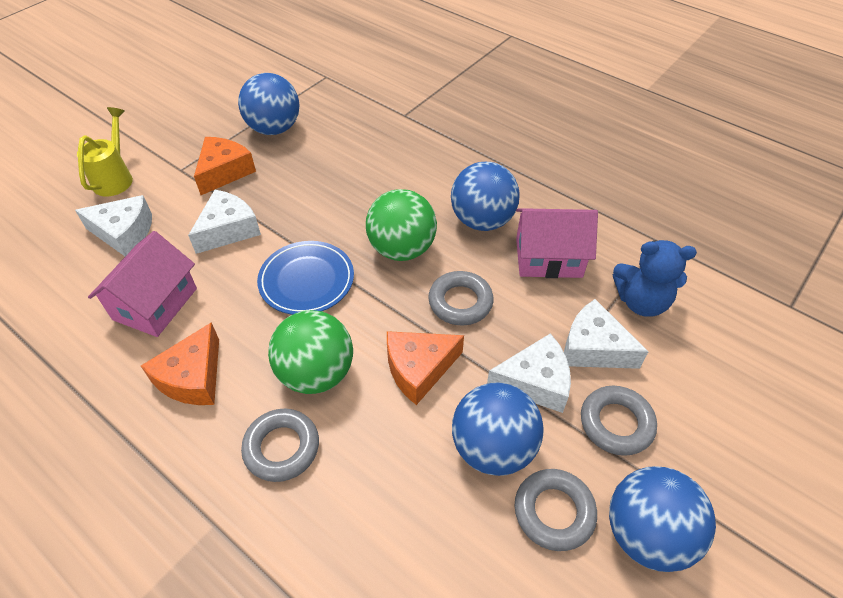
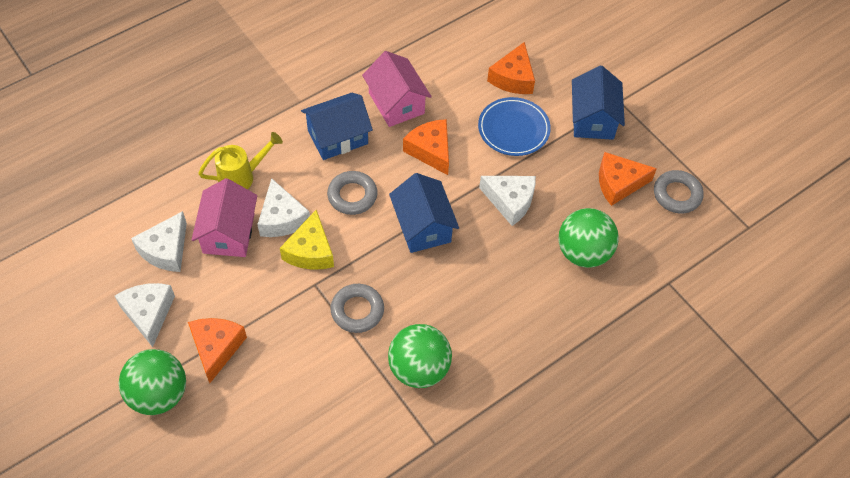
blue ball: [238,73,300,135] [451,162,520,231] [452,383,544,476] [609,466,716,572] = 4 -> none = 0
blue house: none = 0 -> [301,93,373,160] [389,173,459,253] [572,65,625,140] = 3
blue teddy bear: [613,240,697,317] = 1 -> none = 0
green ball: [268,310,353,394] [366,189,437,261] = 2 -> [119,349,186,415] [388,324,452,388] [558,208,619,268] = 3
grey ring: [241,409,319,482] [428,271,494,326] [515,469,597,551] [581,386,657,456] = 4 -> [327,171,378,215] [331,284,384,333] [654,170,703,213] = 3
orange cheese: [141,322,219,405] [194,137,256,195] [387,331,464,405] = 3 -> [188,318,247,383] [403,119,449,175] [487,42,535,94] [599,152,657,206] = 4
yellow cheese: none = 0 -> [280,210,334,270] = 1

